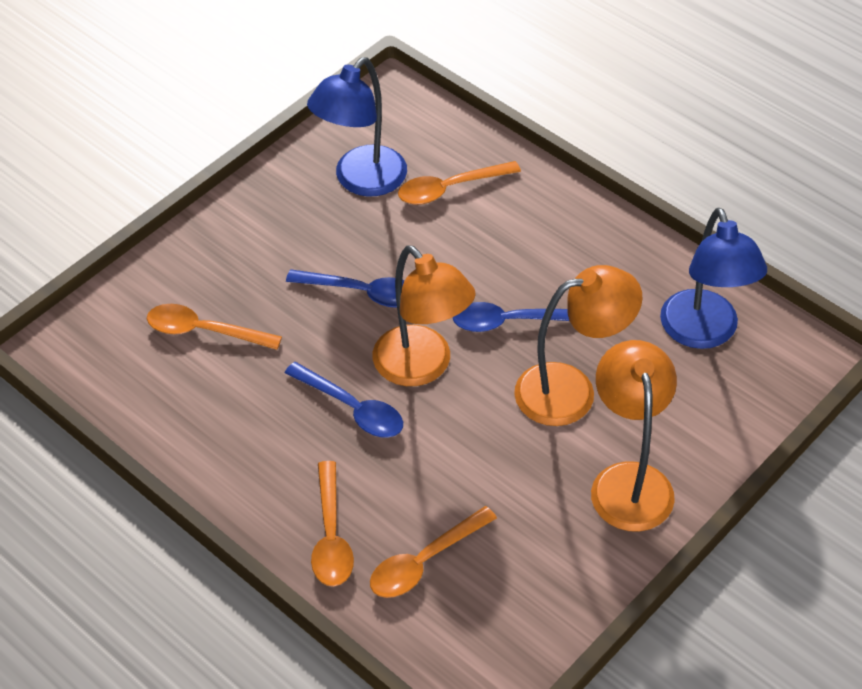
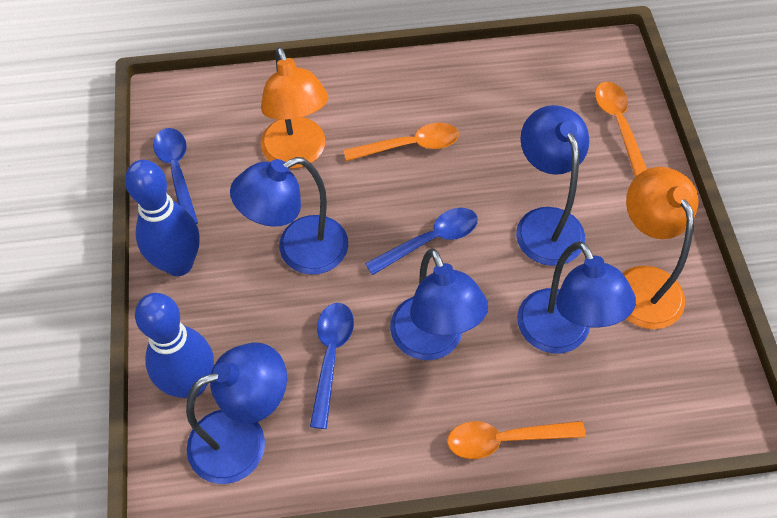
blue bowling pin: none = 0 -> [125,160,200,276] [135,293,214,398] = 2
blue lamp: [307,57,407,197] [660,208,767,349] = 2 -> [186,343,287,484] [230,157,348,275] [390,249,488,360] [516,105,589,266] [517,241,636,353] = 5
orange lamp: [373,245,476,386] [514,265,642,426] [591,340,677,532] = 3 -> [260,47,328,169] [622,167,699,329] = 2
orange spoon: [147,304,282,350] [311,461,354,586] [370,506,497,598] [398,161,521,205] = 4 -> [344,122,459,161] [447,421,586,459] [595,82,647,177] = 3

